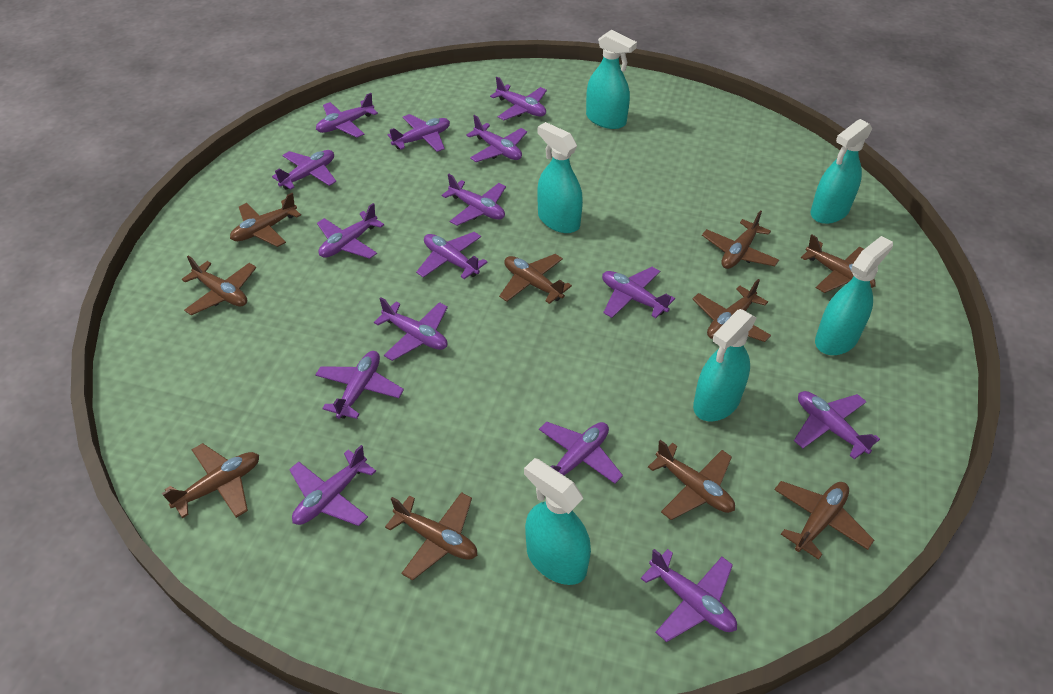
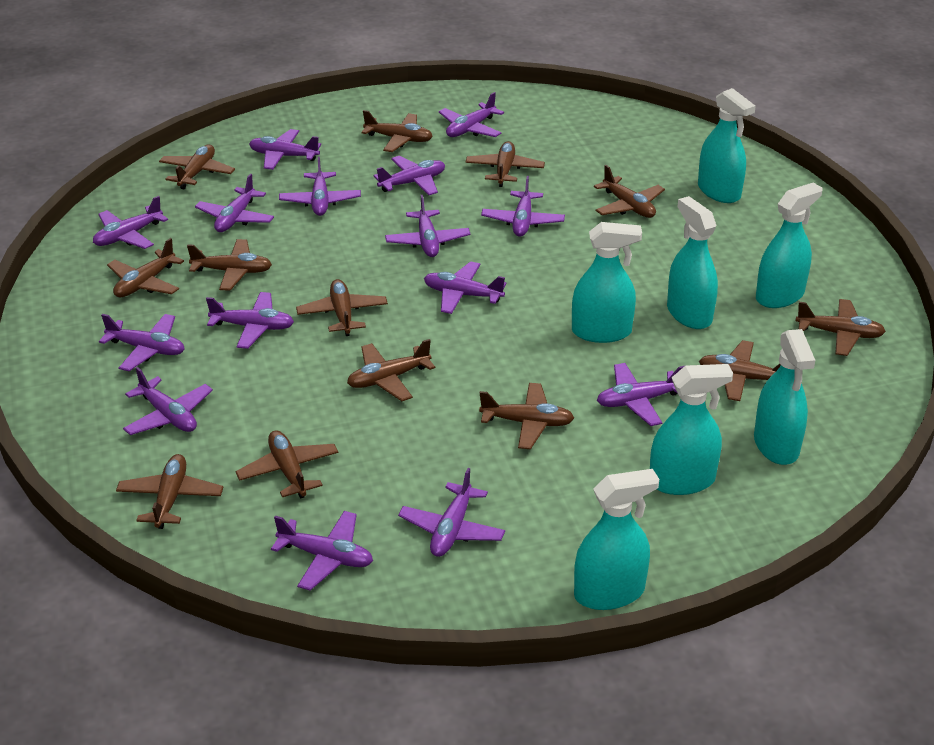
brown plane: [162,443,259,518] [182,256,256,315] [230,193,301,247] [385,492,477,580] [499,254,572,304] [648,440,735,520] [693,279,771,342] [702,210,779,269] [774,481,874,560] [801,235,876,293] = 10 -> [107,238,184,297] [116,454,223,529] [159,145,235,189] [187,239,272,291] [235,430,339,499] [296,279,388,336] [347,339,435,401] [361,110,433,152] [465,141,545,187] [479,383,574,449] [594,165,665,218] [699,340,781,401] [795,299,886,356] = 13
turquoise spray bottle: [524,458,591,585] [537,122,583,233] [586,30,637,129] [693,309,756,421] [811,119,872,224] [815,236,893,355] = 6 -> [572,222,642,343] [574,469,659,610] [650,364,733,495] [667,196,718,329] [698,88,756,203] [754,329,815,465] [756,183,822,308] = 7

